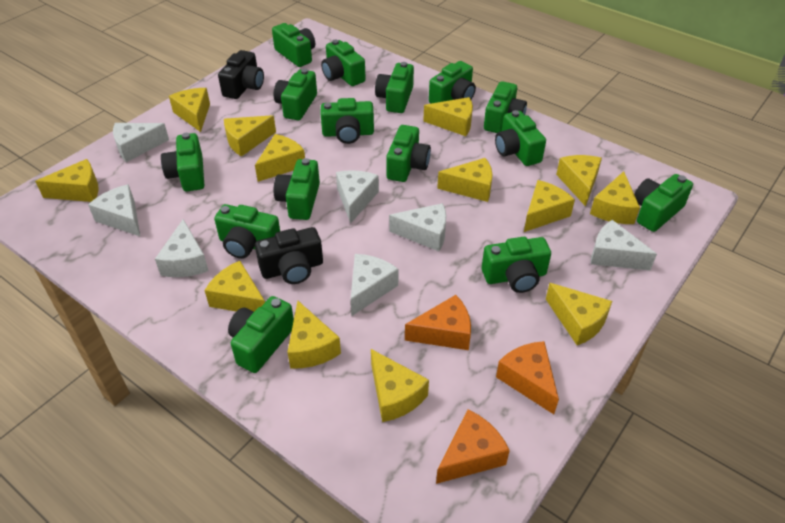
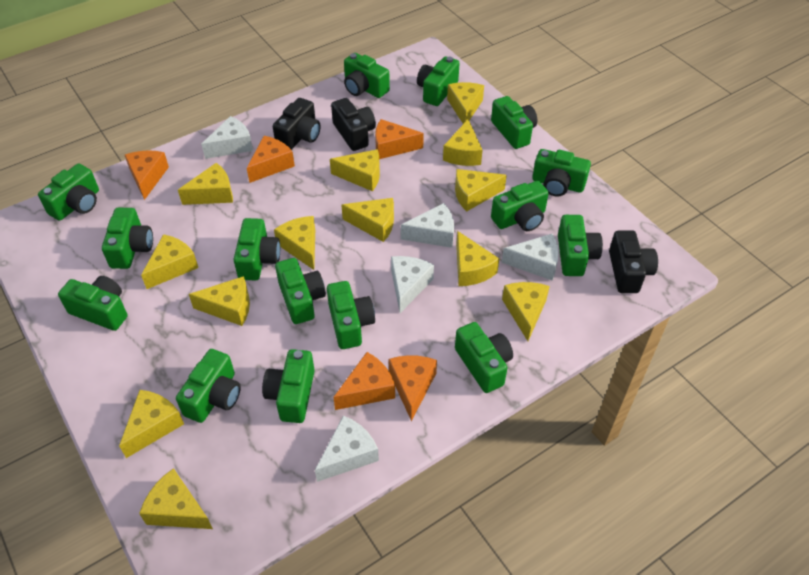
black camera: [218,50,264,99] [255,227,323,284] = 2 -> [273,98,321,150] [331,98,376,151] [609,230,658,293] = 3
orange cheese: [405,295,471,350] [436,410,510,484] [496,341,559,414] = 3 -> [125,150,169,200] [247,136,295,183] [333,352,395,410] [375,119,424,159] [388,355,437,421] = 5
white cheese: [88,184,140,236] [113,123,169,162] [155,219,208,277] [336,170,379,224] [350,254,398,316] [389,203,446,251] [591,220,657,271] = 7 -> [201,116,253,159] [315,415,379,482] [391,256,434,313] [401,203,454,248] [502,233,559,281] = 5

